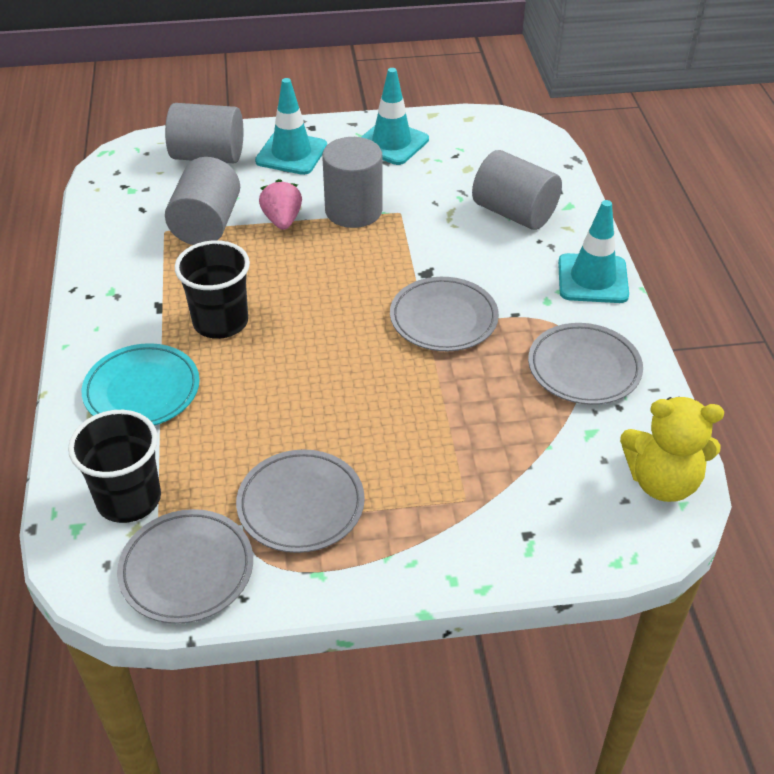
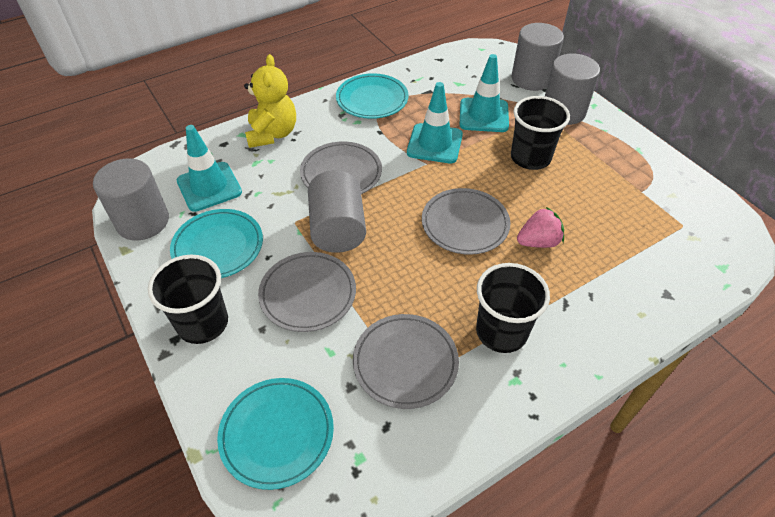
black cup: [68,410,161,523] [174,240,250,339] = 2 -> [148,255,228,344] [476,263,550,353] [511,96,570,170] = 3
turquoise plate: [82,343,200,425] = 1 -> [170,209,263,278] [217,378,334,490] [336,73,409,119] = 3

